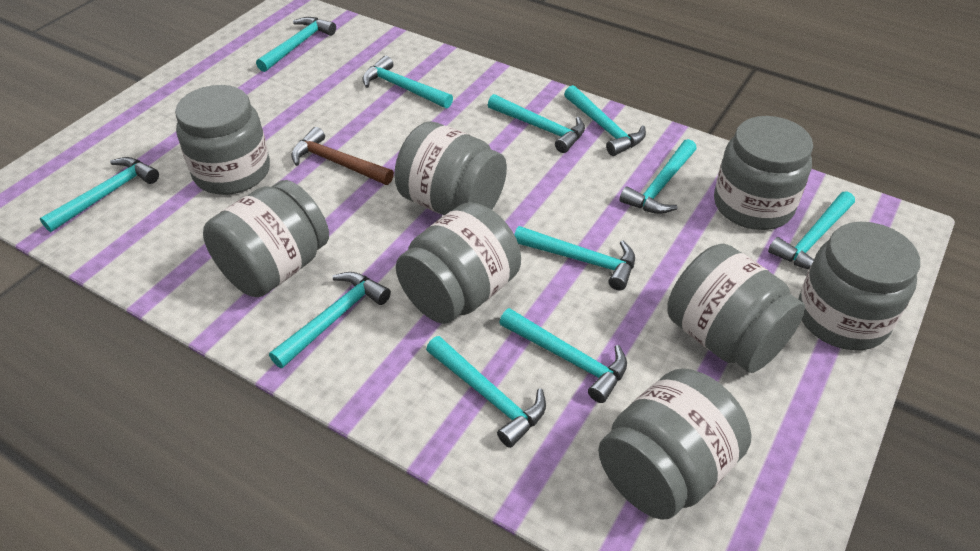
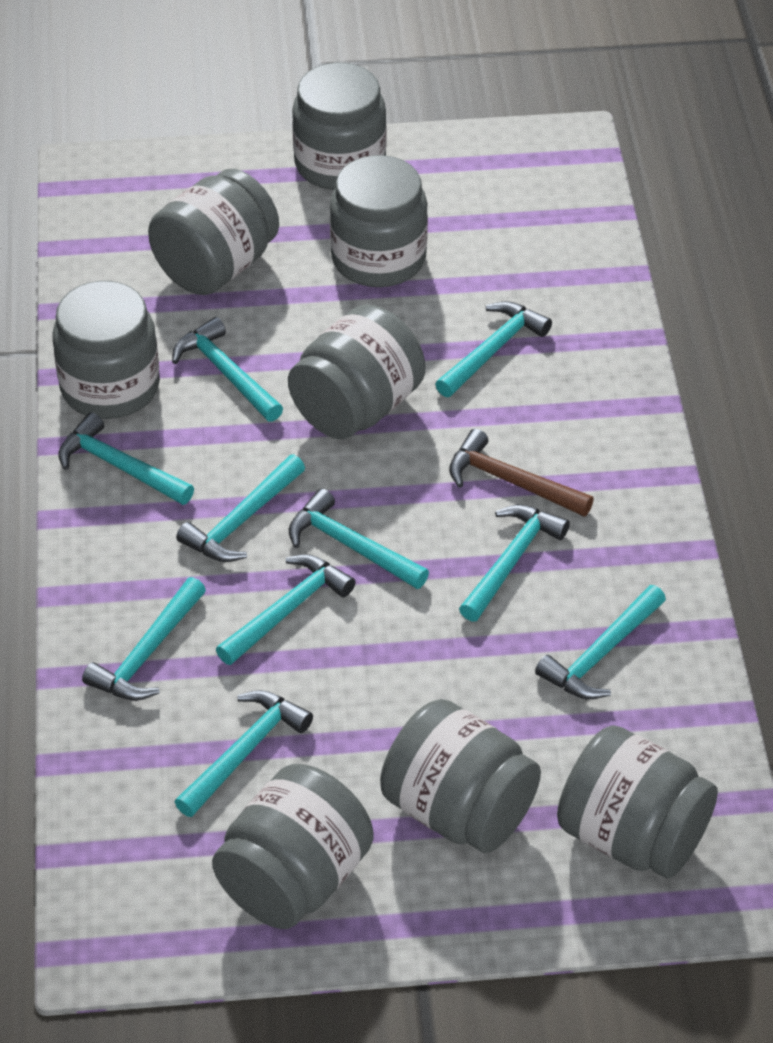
turquoise hammer: [39,157,159,232] [256,17,336,72] [269,272,391,368] [362,56,453,109] [426,336,546,448] [488,94,585,153] [499,308,627,403] [514,226,635,290] [564,85,646,156] [619,139,697,214] [768,191,855,269] = 11 -> [58,412,194,505] [82,577,206,701] [172,317,283,422] [175,690,313,817] [176,455,305,562] [216,554,356,665] [289,489,429,589] [435,301,552,397] [459,505,570,622] [535,585,666,699] = 10

